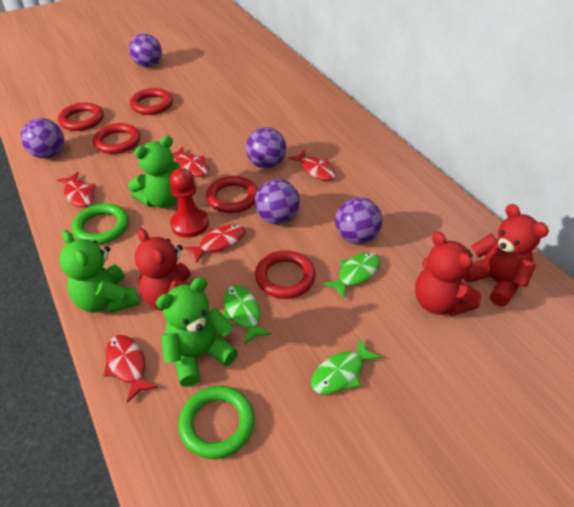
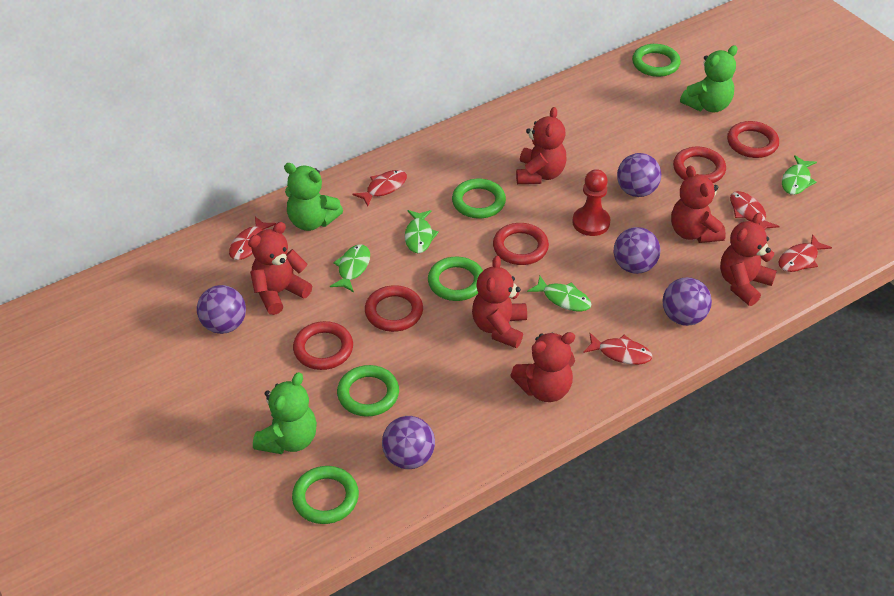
green fish: [223,285,272,345] [311,338,382,394] [323,252,380,299] = 3 -> [330,244,370,292] [405,210,439,253] [527,276,592,311] [782,155,817,195] = 4
green ring: [72,204,129,245] [178,386,255,459] = 2 -> [292,466,359,524] [337,365,399,417] [428,257,483,301] [452,179,506,218] [632,44,681,77] = 5
red teddy bear: [135,228,205,311] [415,232,481,316] [463,204,549,307] = 3 -> [248,222,312,315] [472,256,527,348] [510,332,575,402] [516,107,566,184] [671,165,726,243] [720,213,777,306] = 6

